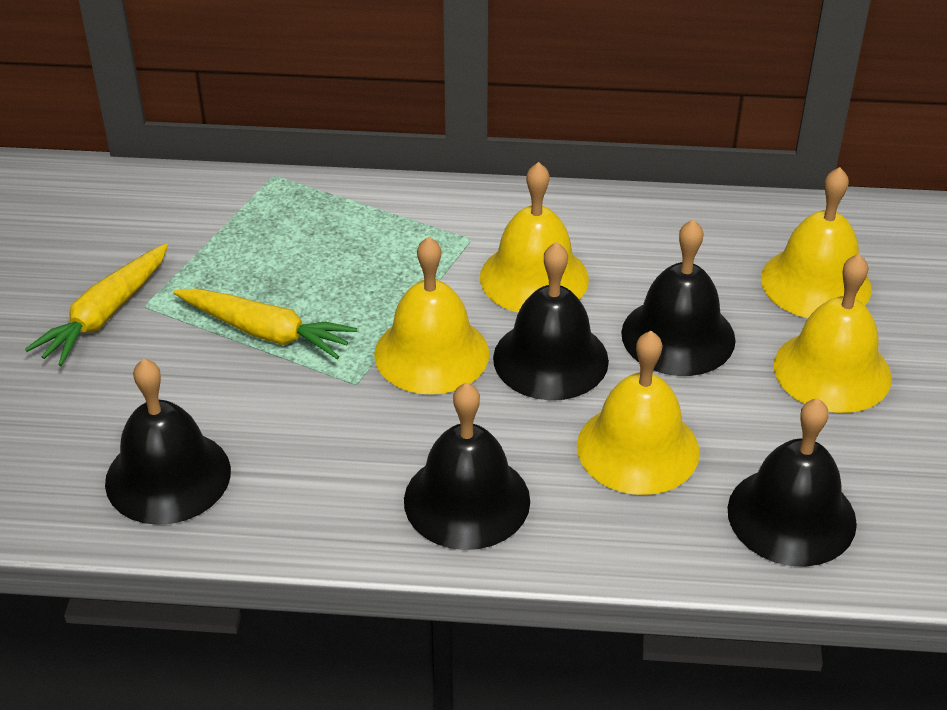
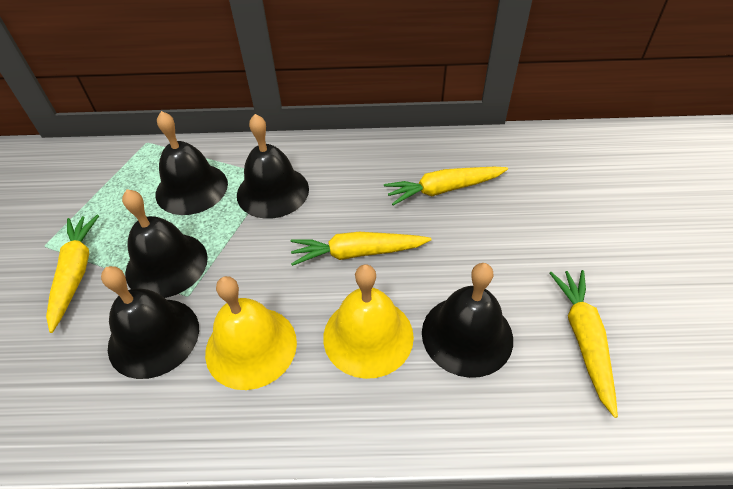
yellow bell: [374,237,489,395] [480,162,589,312] [577,331,700,495] [761,167,871,318] [774,254,892,413] = 5 -> [205,276,297,390] [323,264,414,379] = 2
yellow carrot: [25,243,168,366] [174,288,357,359] = 2 -> [46,215,99,333] [290,232,431,266] [384,167,508,206] [550,270,618,418] = 4

